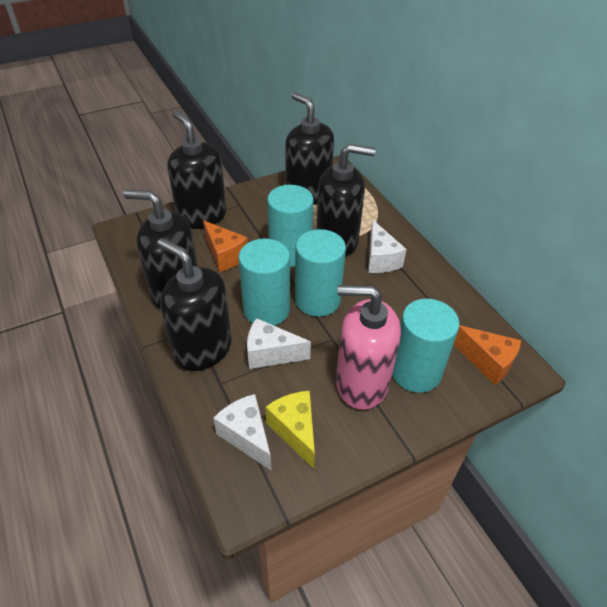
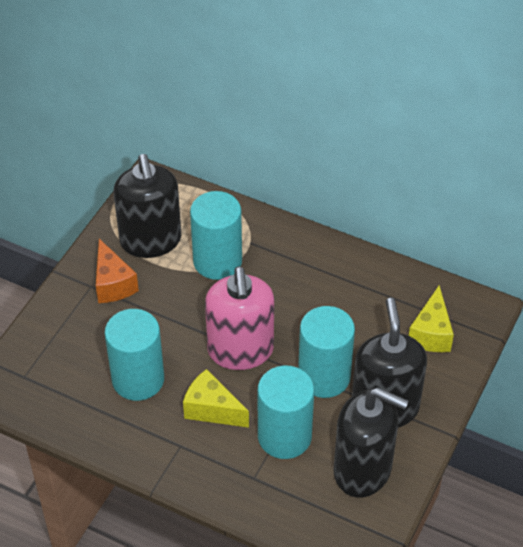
black soap dispenser: [124,190,198,309] [157,238,232,371] [167,111,227,229] [285,92,334,205] [316,144,376,256] = 5 -> [114,154,182,258] [333,388,408,498] [352,298,427,428] = 3
orange cheese: [203,220,248,272] [454,325,521,385] = 2 -> [96,239,139,303] = 1
white cheese: [213,394,272,471] [247,318,311,369] [368,220,407,273] = 3 -> none = 0
yellow cheese: [265,391,315,469] = 1 -> [183,369,249,428] [409,285,454,352] = 2

